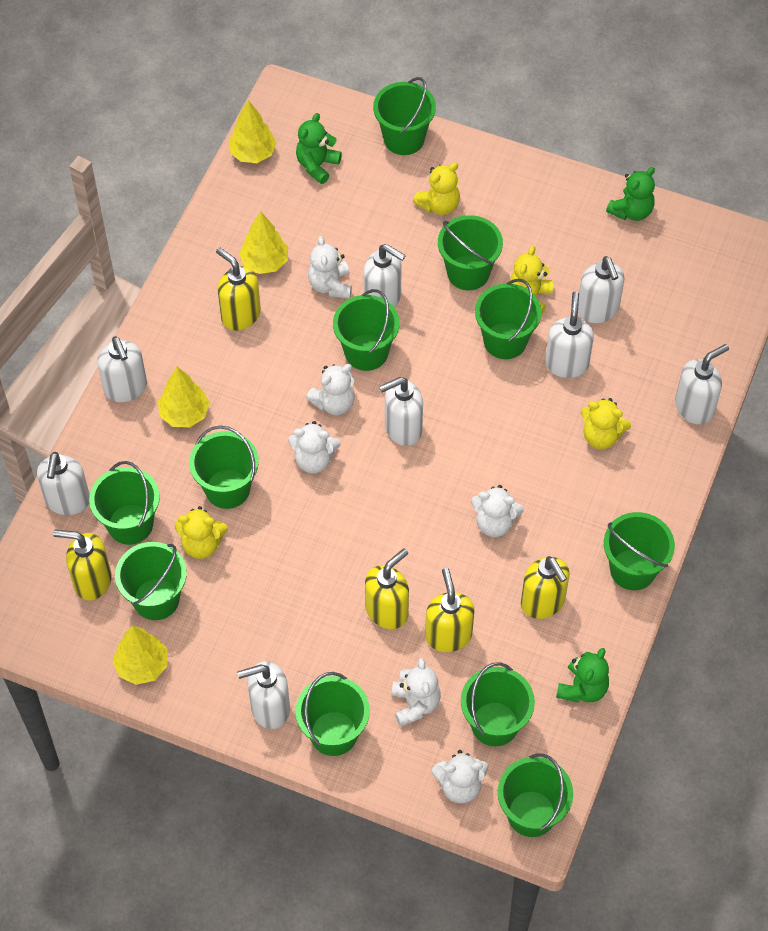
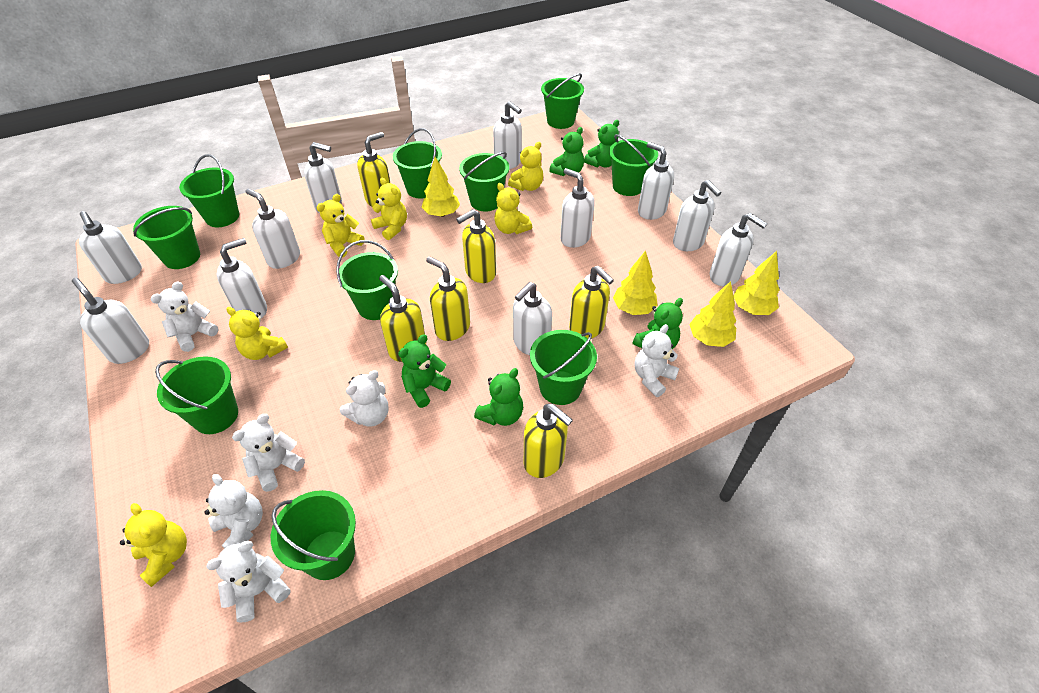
green bucket: [89,461,160,545] [115,542,187,620] [189,425,259,509] [296,672,370,756] [333,289,400,371] [373,77,436,155] [438,215,503,290] [461,662,535,746] [475,279,541,359] [498,754,573,837] [604,512,675,590] = 11 -> [133,206,200,269] [155,357,238,434] [179,154,239,227] [271,490,356,580] [336,240,398,320] [393,128,442,198] [459,152,509,211] [530,330,597,405] [541,73,584,129] [609,134,658,196] = 10
green teddy bear: [296,113,342,184] [556,648,609,703] [606,167,655,221] = 3 -> [398,334,451,408] [474,368,523,426] [549,127,584,176] [584,120,619,168] [633,298,683,349] = 5
white soap dispenser: [37,452,90,515] [97,336,147,402] [237,661,290,729] [363,244,406,307] [379,377,423,446] [545,291,594,378] [578,256,624,323] [675,344,729,425] = 8 -> [72,278,149,364] [79,211,142,284] [217,238,267,318] [245,189,300,269] [304,142,342,214] [493,101,522,169] [513,282,552,355] [560,168,595,248] [638,142,674,220] [673,180,721,251] [710,213,767,287] = 11
yellow soap dispenser: [53,530,112,600] [216,247,261,331] [365,548,409,629] [425,568,474,652] [521,556,570,619] = 5 -> [357,132,390,207] [379,275,426,362] [426,256,470,341] [456,209,496,283] [524,404,573,478] [569,266,614,339] = 6
yellow teddy bear: [175,506,228,559] [413,162,460,215] [510,246,554,315] [581,398,631,449] = 4 -> [120,503,187,587] [227,307,288,360] [317,194,365,257] [371,178,407,240] [495,183,532,234] [508,142,543,191] = 6

